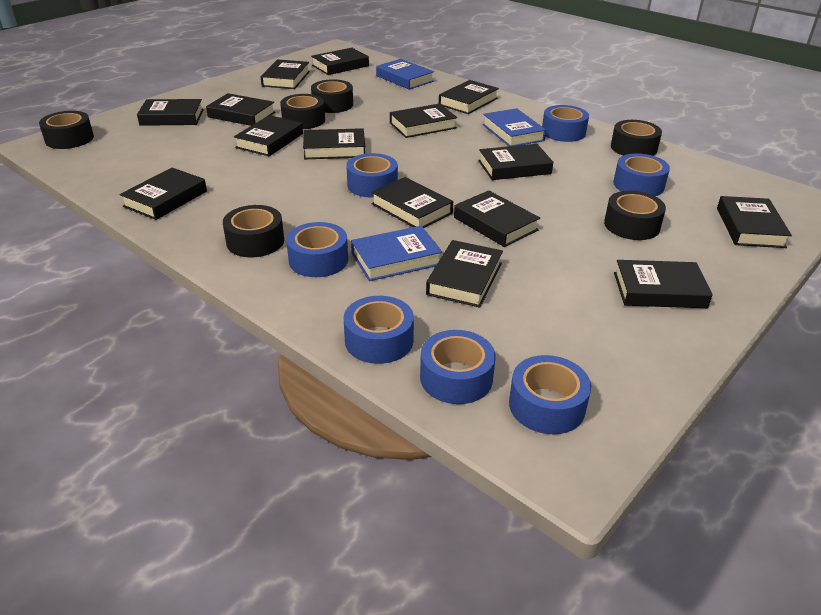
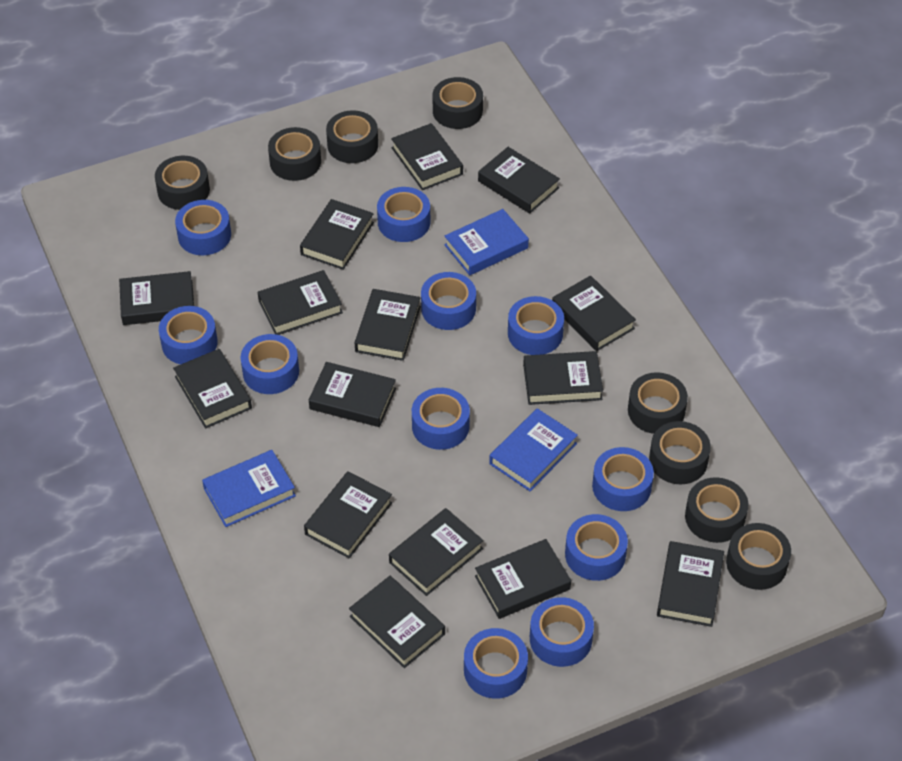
black tape: [39,111,94,149] [223,205,284,257] [280,94,325,129] [311,79,353,113] [604,191,666,240] [611,120,662,156] = 6 -> [155,156,210,210] [268,127,321,181] [326,110,378,163] [433,77,483,129] [628,372,688,434] [649,421,711,484] [685,477,748,543] [726,523,791,590] = 8
blue tape: [286,222,348,277] [344,296,414,364] [346,153,398,198] [420,330,495,404] [509,355,591,434] [542,105,589,142] [613,153,670,196] = 7 -> [159,306,217,364] [175,200,231,255] [241,334,299,394] [377,187,430,242] [412,388,470,450] [421,272,476,330] [464,628,528,699] [508,296,564,355] [530,597,594,667] [565,514,628,581] [592,447,654,511] = 11

